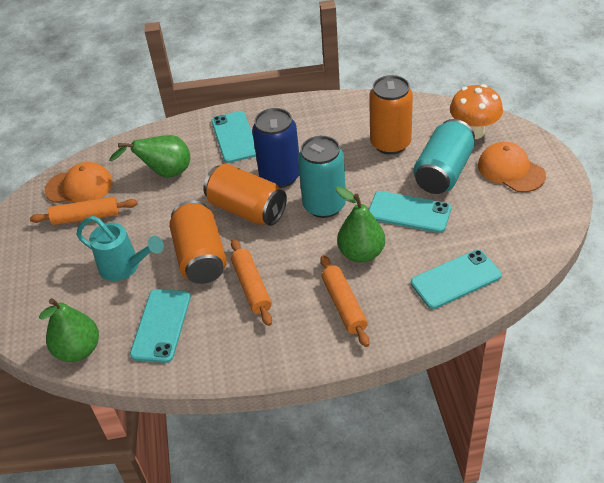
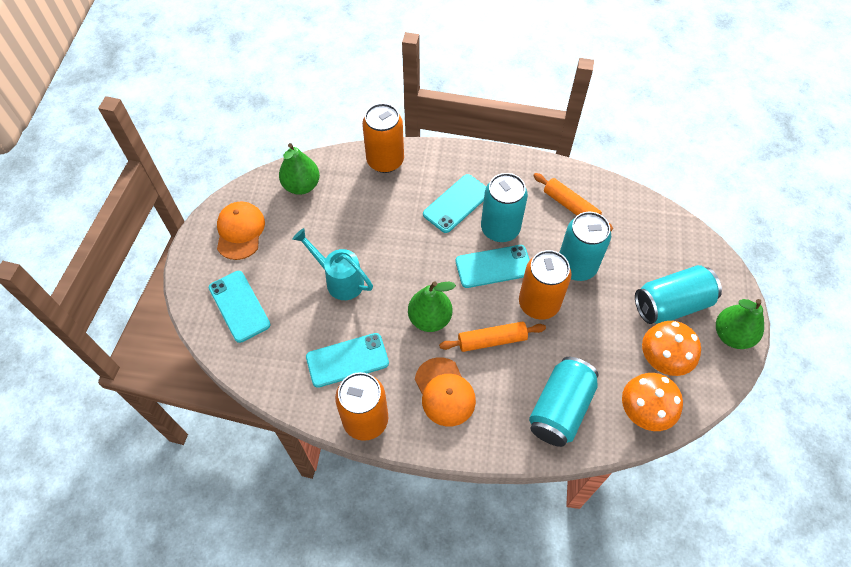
blue can: [252,108,299,188] = 1 -> none = 0
orange mushroom: [450,84,503,139] = 1 -> [622,373,683,431] [642,321,701,376] = 2
orange rolling pin: [30,197,138,225] [231,239,272,326] [320,255,370,347] = 3 -> [439,322,546,352] [533,173,613,231] = 2
turquoise can: [298,136,346,218] [414,119,475,194] = 2 -> [481,173,528,242] [529,357,599,447] [559,212,611,281] [635,265,722,324] = 4

